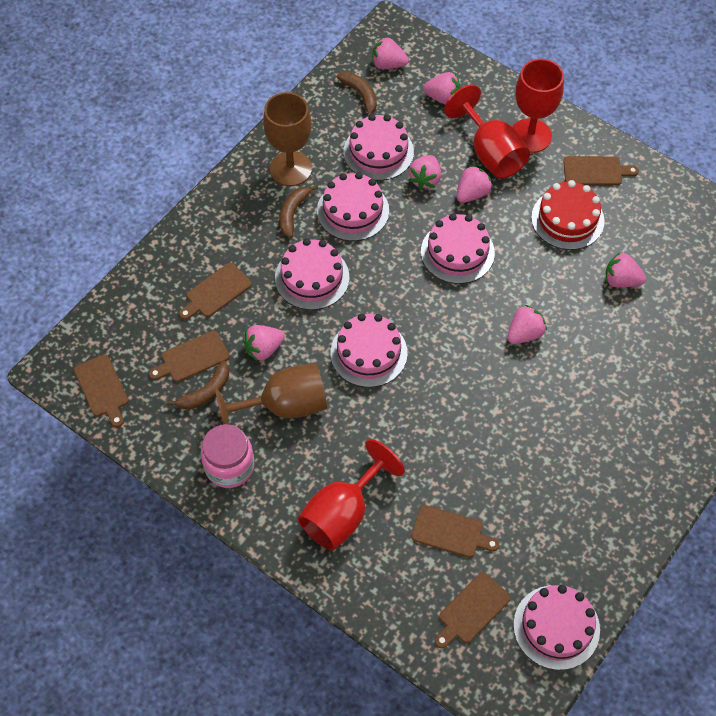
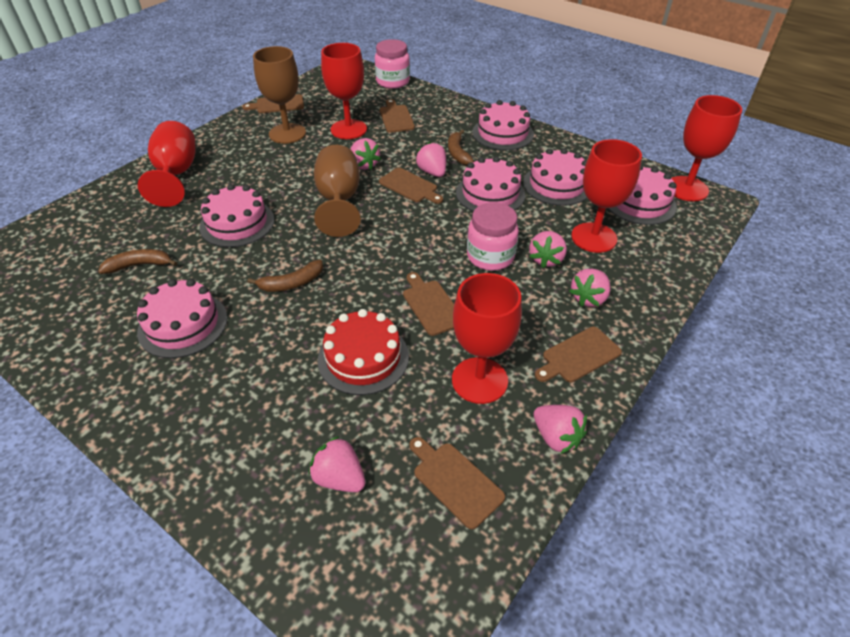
pink jar: [201,424,255,488] = 1 -> [375,39,410,89] [467,202,519,271] = 2
pink strawberry: [243,325,285,362] [372,37,409,69] [408,155,441,190] [423,72,460,104] [457,165,493,203] [507,305,547,344] [606,252,646,288] = 7 -> [309,436,365,492] [351,138,381,170] [415,142,446,177] [529,231,567,268] [534,405,587,454] [569,269,610,307] = 6
red goblet: [298,439,405,551] [444,85,530,179] [512,59,564,153] = 3 -> [138,121,196,207] [321,43,367,139] [452,273,522,404] [571,139,642,253] [671,95,742,201] = 5

